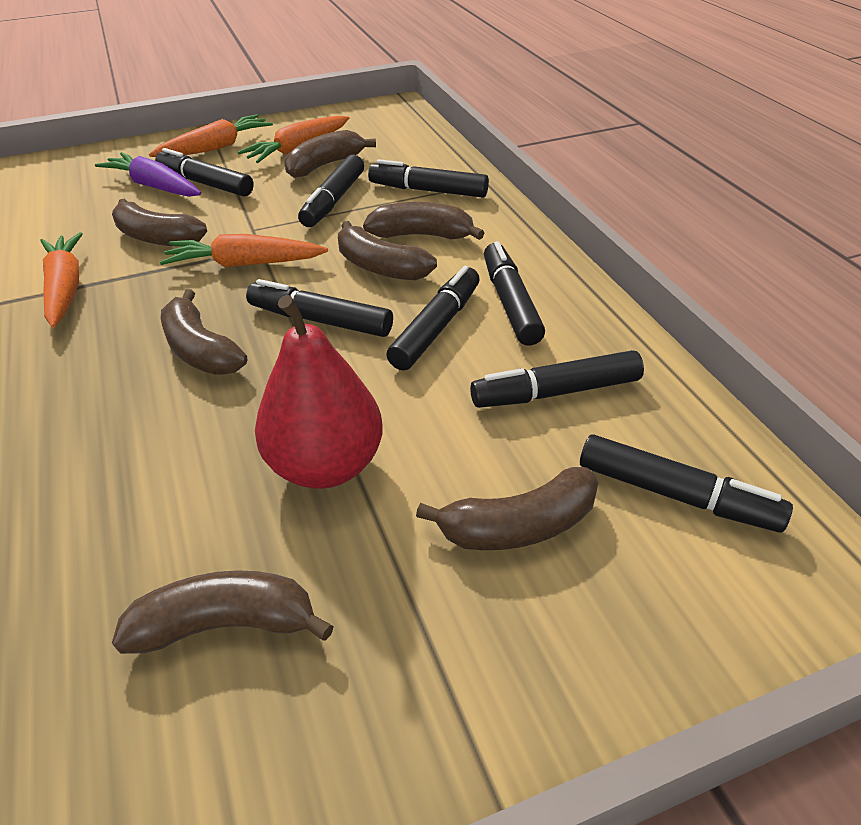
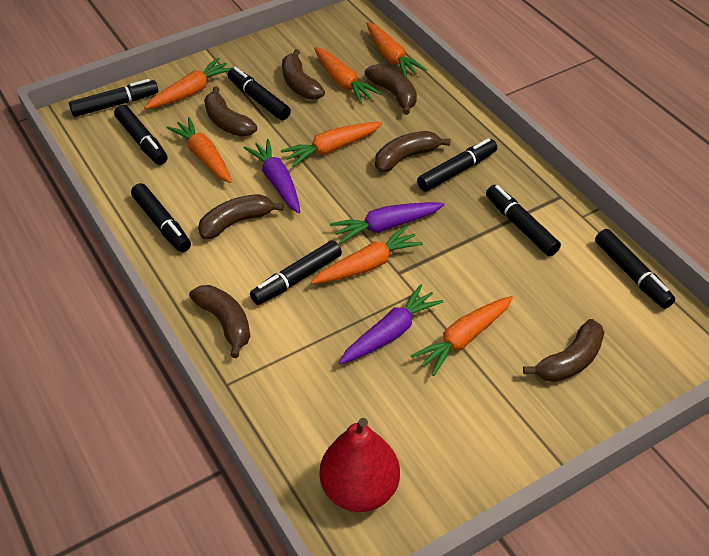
orange carrot: [40,232,83,328] [149,114,273,157] [160,234,328,267] [238,116,349,163] = 4 -> [144,58,231,109] [166,117,232,183] [281,122,383,167] [311,225,423,284] [314,47,381,104] [366,22,427,78] [410,296,513,376] = 7
purple carrot: [95,152,201,197] = 1 -> [244,139,300,213] [330,202,445,244] [339,284,443,364] = 3

